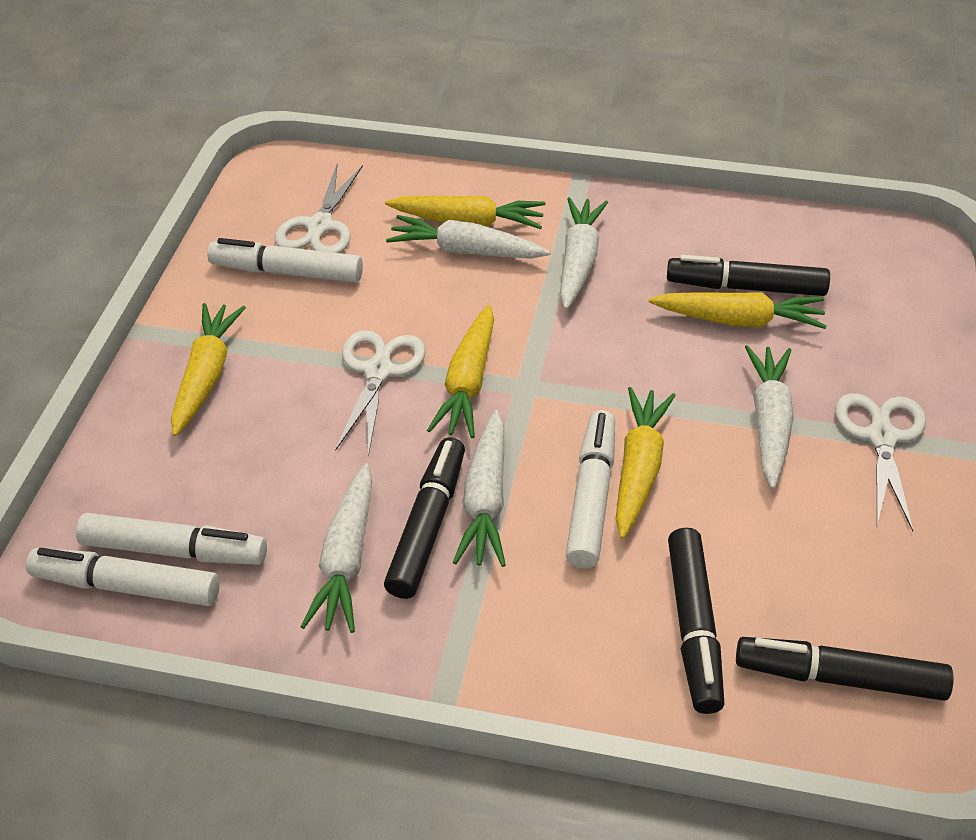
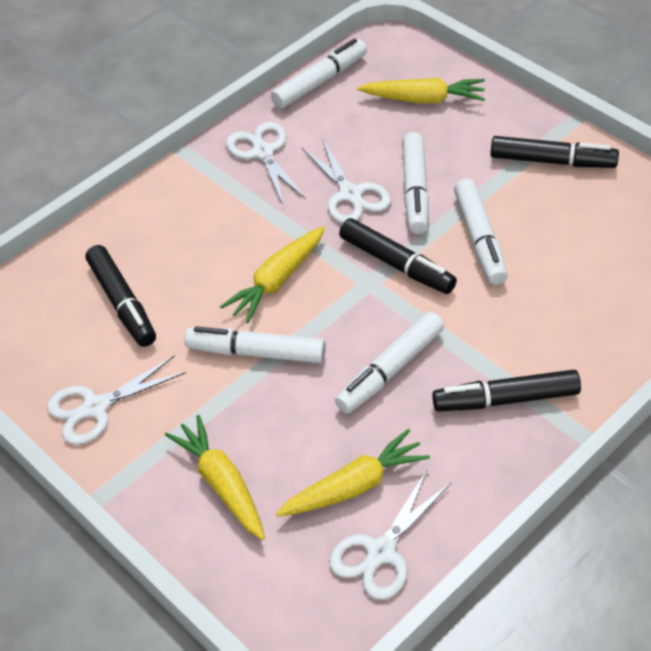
white carrot: [300,463,373,633] [386,215,551,259] [453,410,506,567] [560,197,608,310] [745,345,794,489] = 5 -> none = 0
white marker: [26,548,220,606] [76,513,267,565] [207,238,363,283] [566,410,615,568] = 4 -> [185,326,326,363] [271,38,367,109] [335,312,444,414] [402,132,429,234] [454,179,508,285] = 5
white scissors: [275,165,363,253] [335,330,426,456] [835,393,926,531] = 3 -> [47,355,186,445] [226,122,306,204] [302,139,391,223] [329,470,452,600] = 4
yellow carrot: [171,303,246,436] [385,196,545,229] [427,305,494,438] [616,387,676,539] [649,292,826,329] = 5 -> [165,415,265,540] [220,226,325,323] [276,429,430,517] [357,78,485,103] = 4

